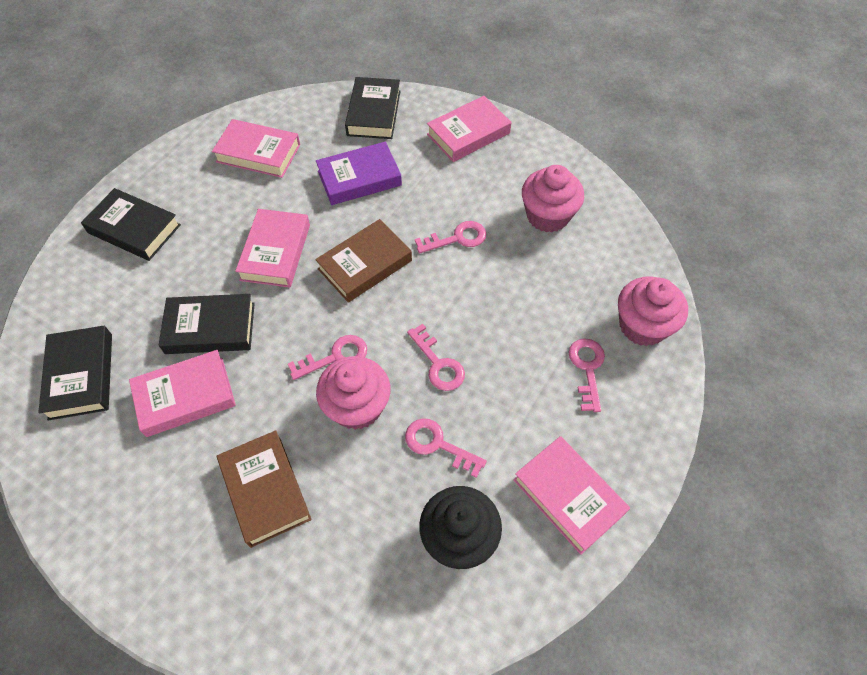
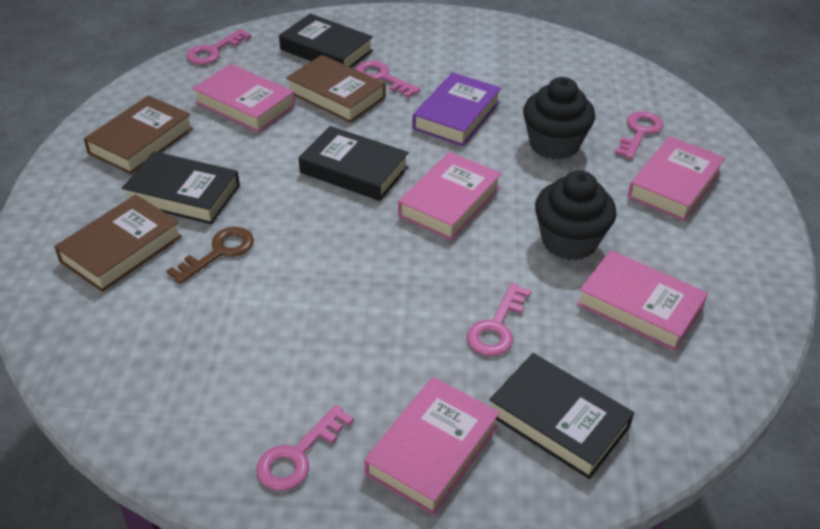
black cupcake: [419,486,502,569] = 1 -> [523,77,595,160] [535,170,616,260] = 2
brown book: [217,430,312,548] [315,219,412,303] = 2 -> [54,195,182,292] [84,95,193,174] [286,55,385,123] = 3
brown key: none = 0 -> [167,227,254,284] = 1
pink cupcake: [316,356,390,430] [522,165,584,232] [618,276,688,346] = 3 -> none = 0

